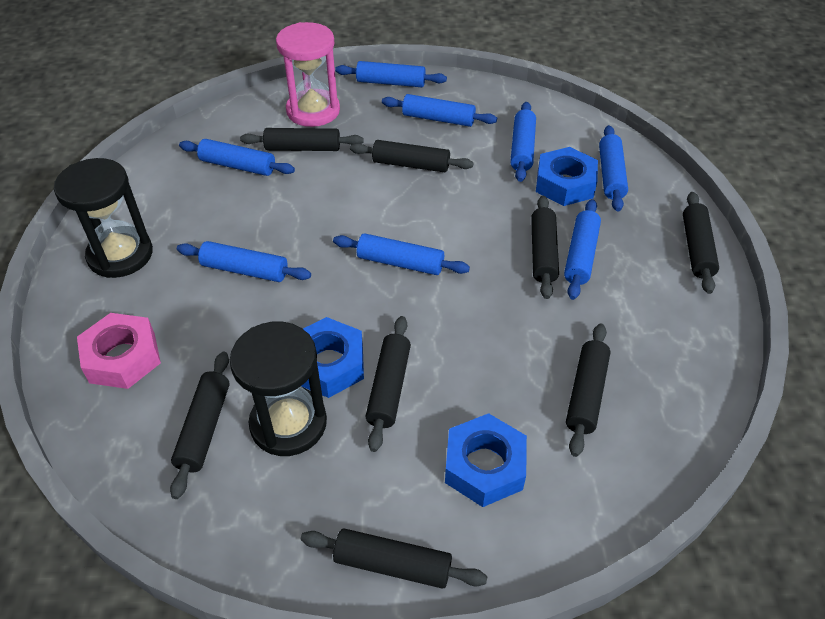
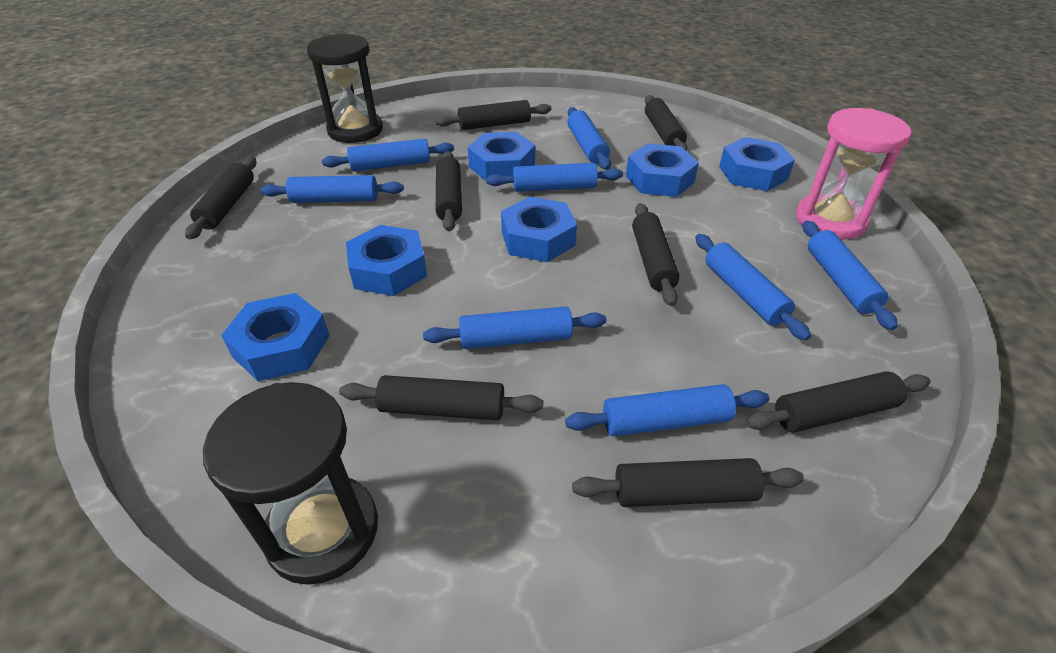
blue nut: [301,317,364,398] [445,413,527,507] [536,147,598,206] = 3 -> [221,293,330,381] [346,225,427,296] [468,132,535,181] [501,197,577,262] [626,143,699,197] [719,137,795,191] = 6
pink nut: [77,313,161,389] = 1 -> none = 0

